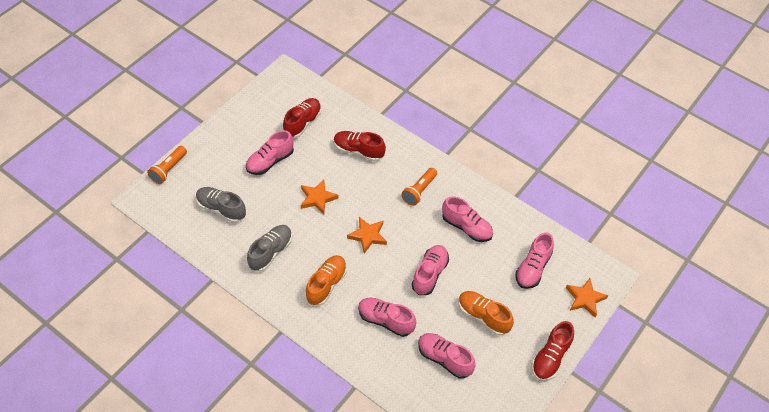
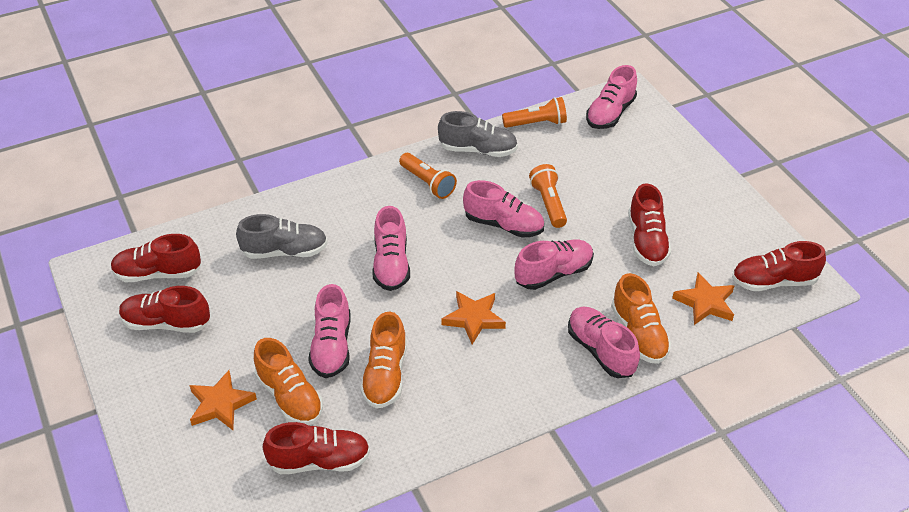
orange flashlight: [147,146,187,184] [401,168,437,206] = 2 -> [399,153,457,199] [502,97,567,128] [529,164,567,228] = 3
orange shoe: [305,255,347,306] [459,291,514,336] = 2 -> [254,338,323,425] [360,312,407,409] [611,273,671,364] = 3
red shoe: [283,98,321,138] [334,131,386,162] [531,321,574,381] = 3 -> [111,234,201,282] [119,286,210,333] [263,422,370,474] [628,183,671,266] [732,241,826,291] = 5

